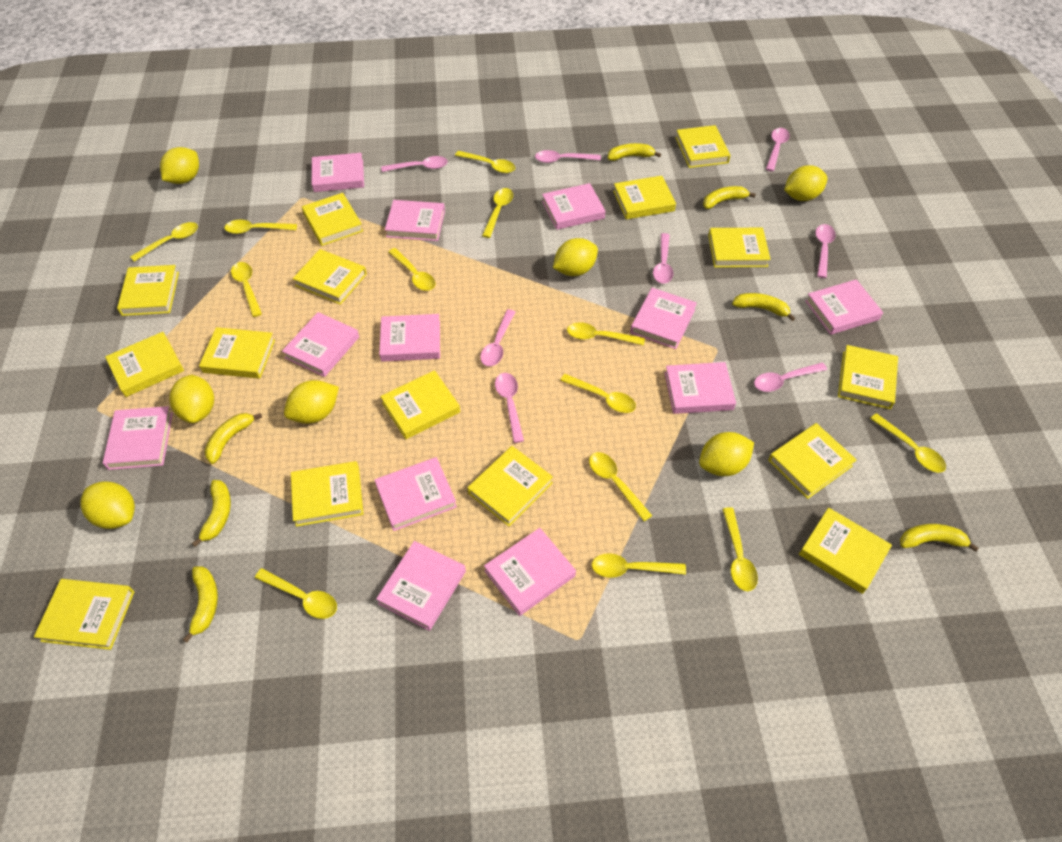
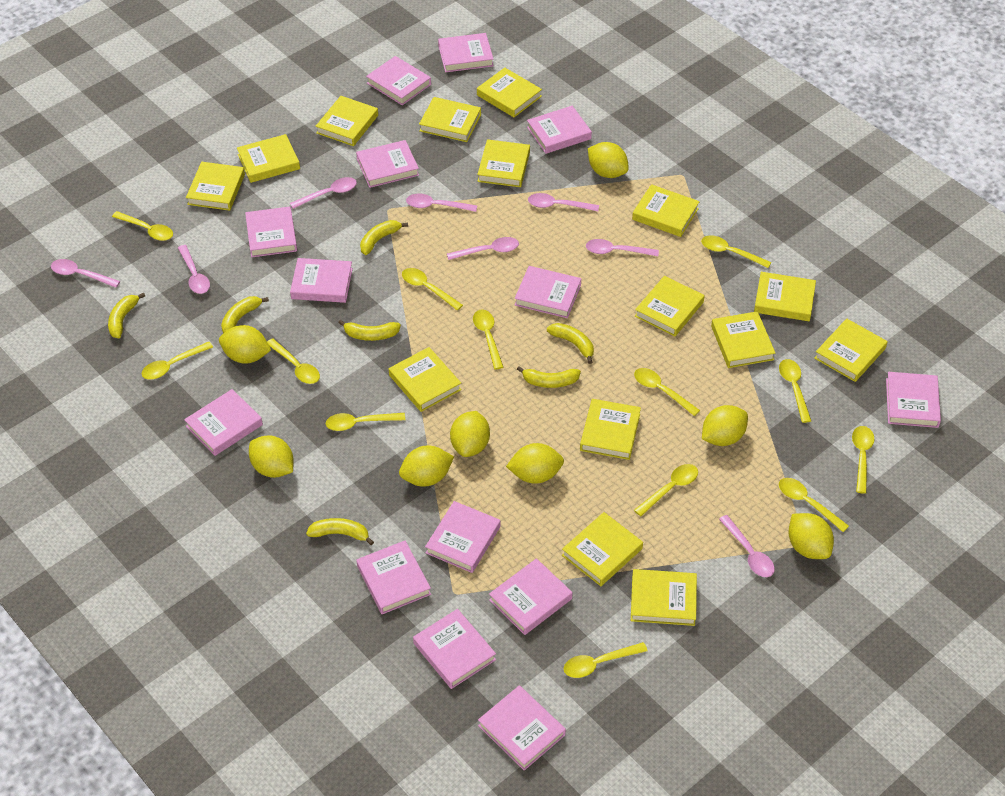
pink book: [103,406,173,470] [282,312,359,377] [312,153,364,192] [375,457,457,531] [376,541,466,631] [379,314,440,362] [385,200,445,241] [484,528,576,616] [542,183,606,230] [630,288,697,349] [665,362,736,414] [805,279,883,335] = 12 -> [184,389,263,456] [245,207,297,257] [290,258,353,303] [356,140,419,188] [356,541,431,614] [366,56,431,105] [413,609,496,689] [425,501,501,573] [438,33,494,72] [478,685,566,771] [489,558,572,635] [515,266,581,318] [527,106,592,154] [886,372,941,428] = 14
yellow lemon: [80,481,135,529] [160,147,199,184] [169,375,214,423] [284,380,339,424] [553,238,598,276] [699,432,754,476] [784,165,827,201] = 7 -> [219,325,271,364] [249,435,294,478] [399,445,454,487] [450,411,490,457] [506,443,564,484] [588,142,629,178] [702,405,748,446] [789,513,834,559] = 8

